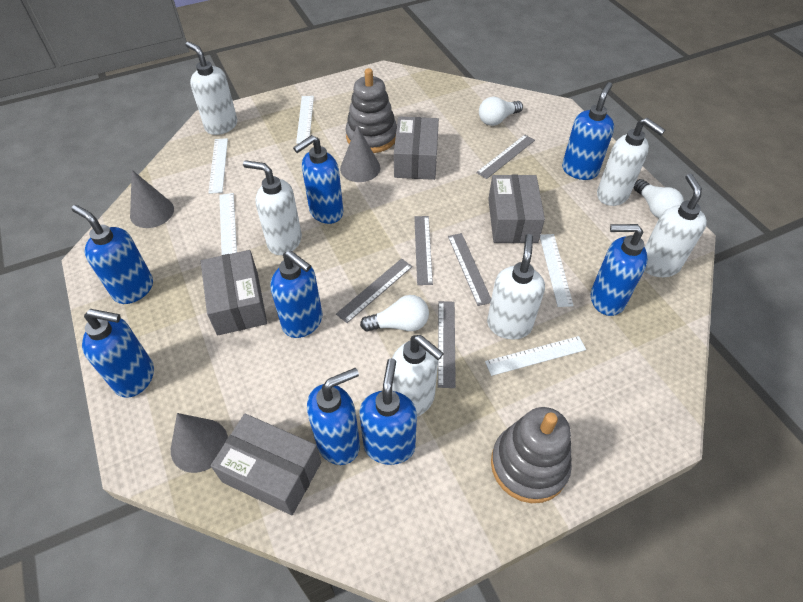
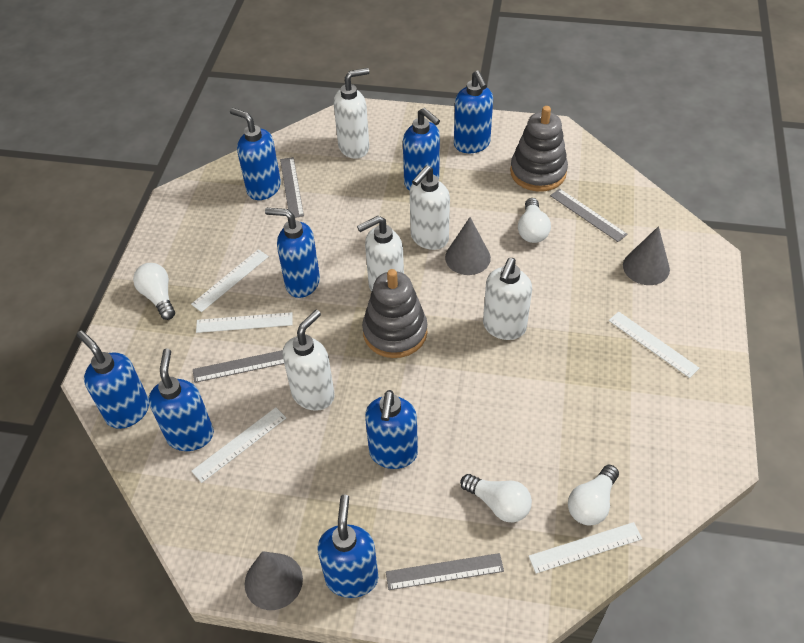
grey box: [201,250,267,336] [211,414,321,515] [394,116,439,180] [488,175,545,243] = 4 -> none = 0
grey ruler: [336,258,413,323] [414,216,433,285] [438,301,456,388] [448,233,491,306] [476,135,535,179] = 5 -> [193,350,284,383] [280,157,304,218] [386,553,504,590] [550,188,628,242] = 4
white light bulb: [360,295,429,332] [479,97,523,126] [633,179,684,218] = 3 -> [133,263,175,320] [460,474,532,522] [518,198,551,243] [568,465,619,526] = 4
white soap dispenser: [186,42,237,135] [243,160,302,255] [392,335,444,417] [487,234,545,339] [597,118,665,206] [644,174,707,277] = 6 -> [283,310,335,411] [334,68,369,159] [357,216,404,292] [410,166,450,250] [483,258,532,340] = 5

